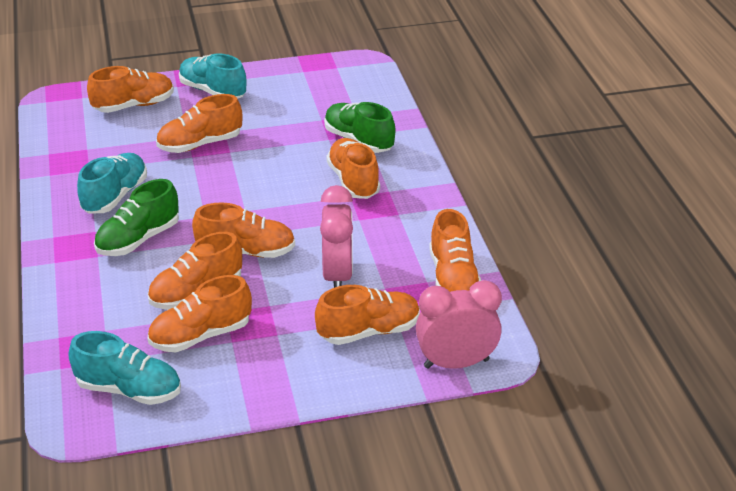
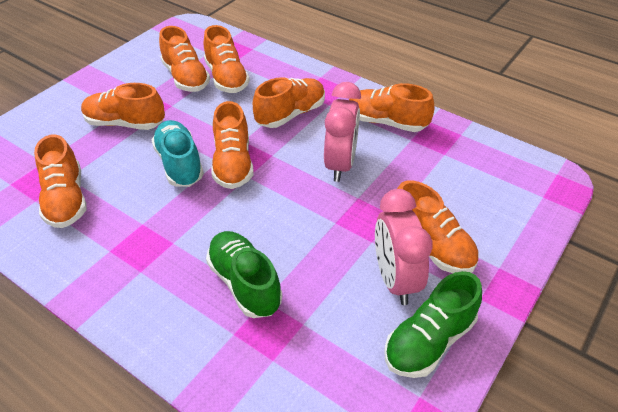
turquoise shoe: [68,331,181,405] [77,153,147,214] [179,53,246,99] = 3 -> [151,120,204,187] = 1

